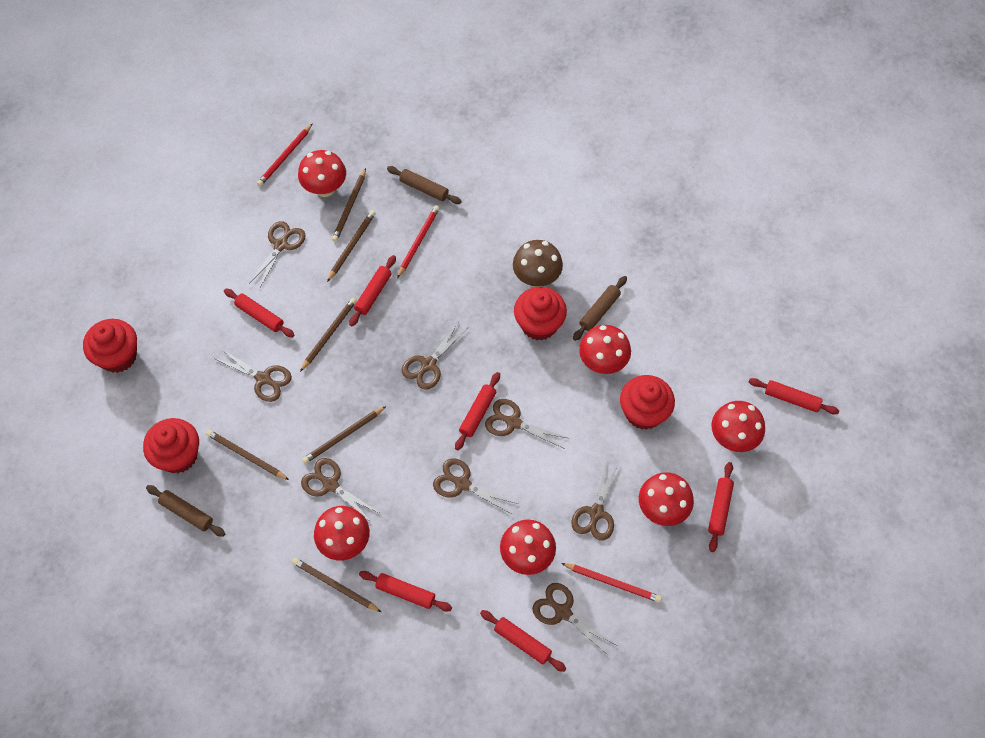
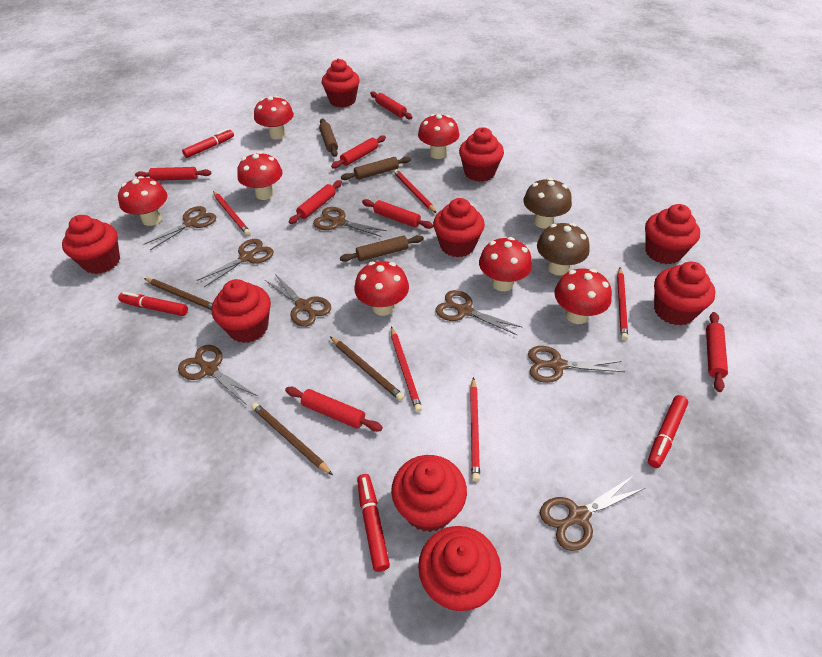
brown mushroom: [513,240,563,287] = 1 -> [524,178,572,228] [537,223,590,276] = 2
brown pencil: [206,430,289,480] [292,558,381,612] [300,298,357,372] [302,406,386,464] [327,210,376,282] [332,168,366,242] = 6 -> [144,278,213,310] [251,403,333,475] [330,336,404,401] = 3
red cupcake: [83,319,137,373] [143,418,199,473] [514,287,567,341] [620,375,675,430] = 4 -> [62,215,120,274] [212,279,271,343] [322,59,360,108] [391,455,467,532] [418,526,501,611] [433,198,485,257] [459,127,504,182] [645,204,700,264] [654,262,716,326] = 9
red marker: none = 0 -> [118,292,188,316] [182,129,234,158] [357,474,390,572] [648,395,688,468] = 4
red mushroom: [298,150,346,197] [314,506,370,560] [500,520,556,575] [579,325,631,374] [639,472,694,526] [711,401,765,452] = 6 -> [118,176,168,226] [237,152,283,200] [254,96,294,140] [354,261,409,316] [418,114,459,159] [479,237,532,291] [554,268,612,324] = 7
red pencil: [257,123,313,186] [397,205,440,278] [561,563,662,603] = 3 -> [213,191,251,235] [391,327,422,412] [394,169,436,213] [470,377,480,482] [617,268,628,340] = 5

